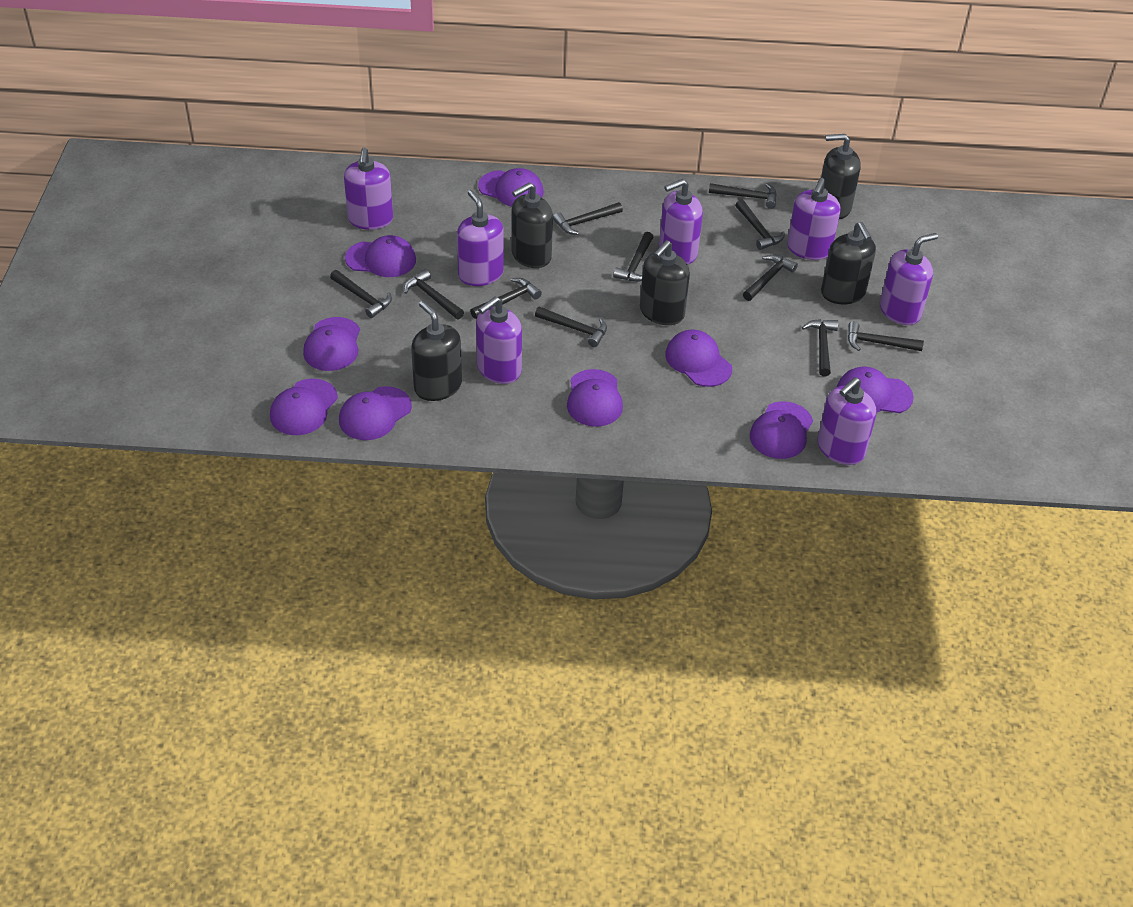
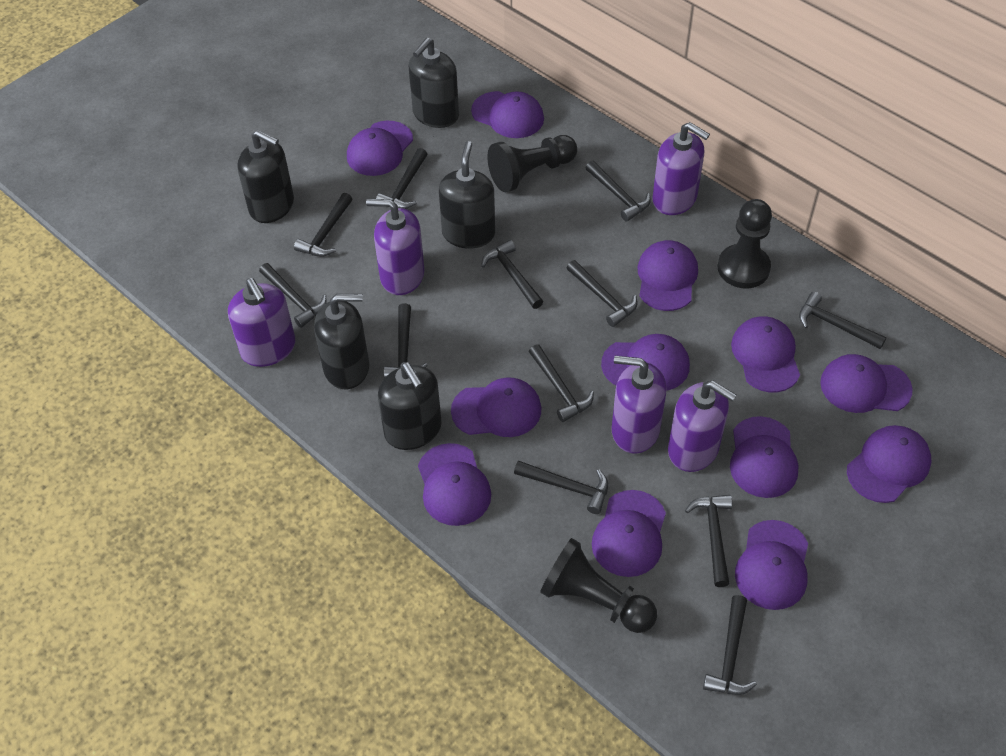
black hammer: [330,270,392,318] [404,269,464,319] [470,278,542,319] [535,307,607,347] [553,202,623,235] [613,232,653,282] [709,183,777,209] [735,199,785,250] [743,255,798,301] [802,319,838,377] [848,321,924,351] = 11 -> [259,263,327,328] [294,193,352,257] [376,148,427,209] [384,303,428,379] [481,240,543,309] [514,460,608,514] [529,344,594,422] [567,260,637,327] [586,161,651,222] [685,495,732,587] [703,595,757,695] [799,292,886,349] = 12
black pawn: none = 0 -> [487,135,577,192] [540,538,657,633] [718,199,772,288] = 3
purple cap: [270,379,338,435] [303,317,360,371] [339,386,412,440] [345,235,416,277] [478,168,544,206] [567,369,623,427] [665,329,732,387] [750,401,813,459] [837,367,914,413] = 9 -> [347,121,413,176] [418,443,491,526] [451,377,541,437] [471,91,544,138] [592,490,666,577] [601,334,690,391] [637,240,698,311] [730,416,799,498] [731,316,800,392] [735,520,808,610] [820,354,913,413] [847,425,931,503] = 12
purple soap dispenser: [344,147,393,230] [457,190,504,286] [476,296,522,384] [659,179,703,264] [787,178,841,260] [818,377,876,465] [880,233,938,325] = 7 -> [228,278,295,367] [366,199,425,295] [611,356,667,454] [652,122,710,215] [668,381,736,472] = 5

